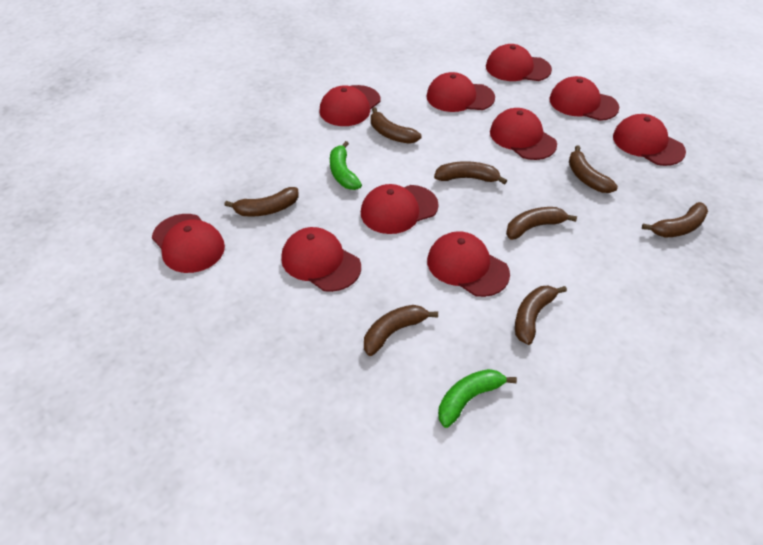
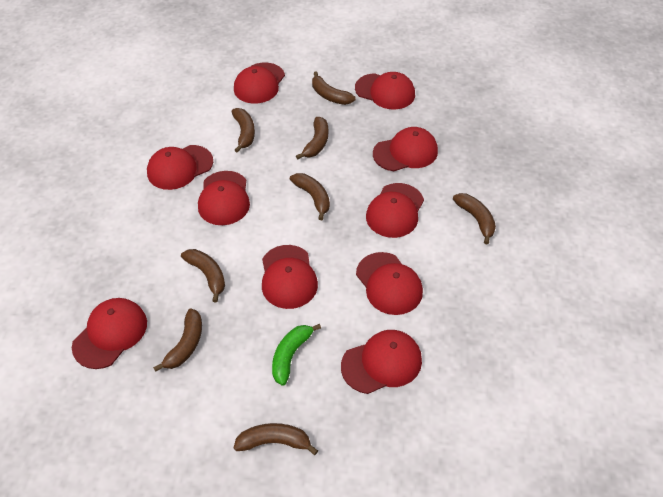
green banana: [330,141,362,190] [438,369,517,428] = 2 -> [272,324,321,386] = 1

